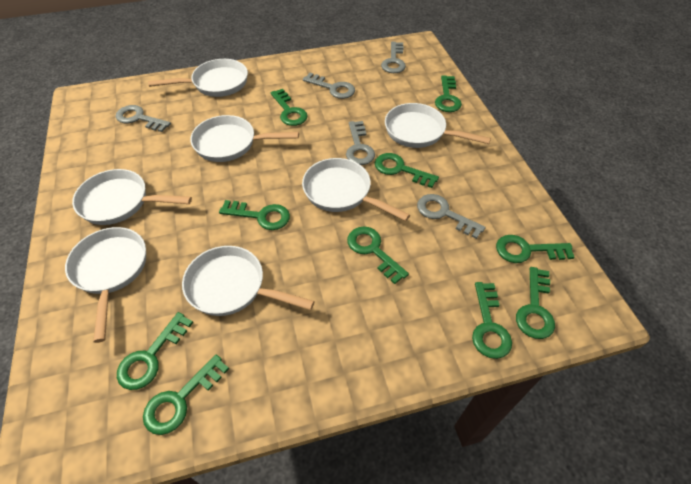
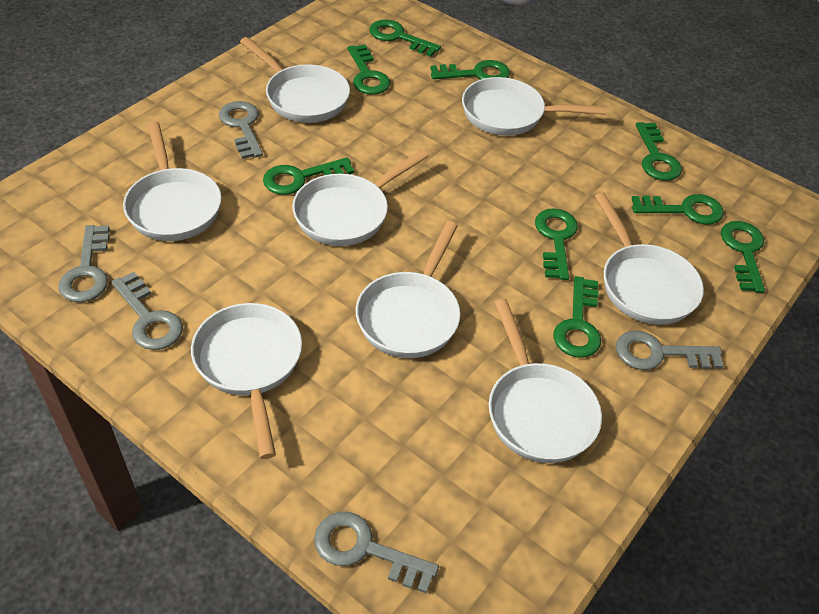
green key: [117,312,193,390] [143,355,229,435] [219,200,290,230] [270,89,307,126] [347,226,409,284] [375,153,439,188] [435,75,462,112] [472,282,512,359] [496,235,575,263] [516,267,555,339] = 10 -> [263,157,354,195] [348,45,390,95] [370,20,441,57] [430,60,510,80] [535,208,578,280] [553,276,601,357] [631,194,724,224] [636,122,682,181] [721,221,765,293] = 9
white pan: [65,227,146,343] [72,169,192,225] [148,59,248,97] [182,246,315,316] [190,115,299,162] [302,158,410,221] [385,103,491,148] = 7 -> [123,121,222,241] [191,303,302,459] [240,37,350,123] [292,149,429,246] [356,221,460,358] [462,77,607,136] [489,299,602,463] [594,193,704,325] = 8

